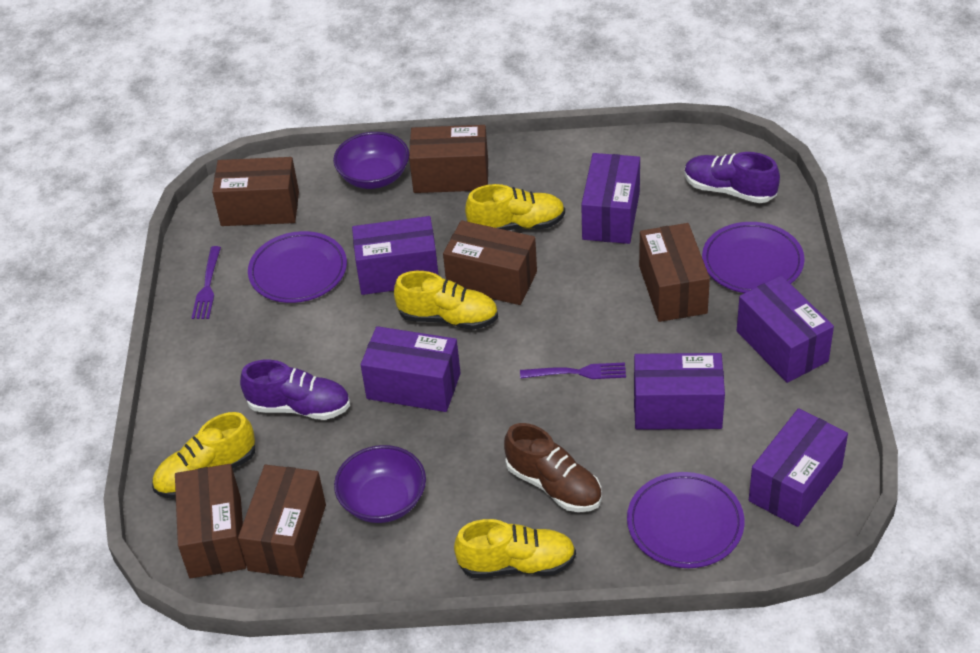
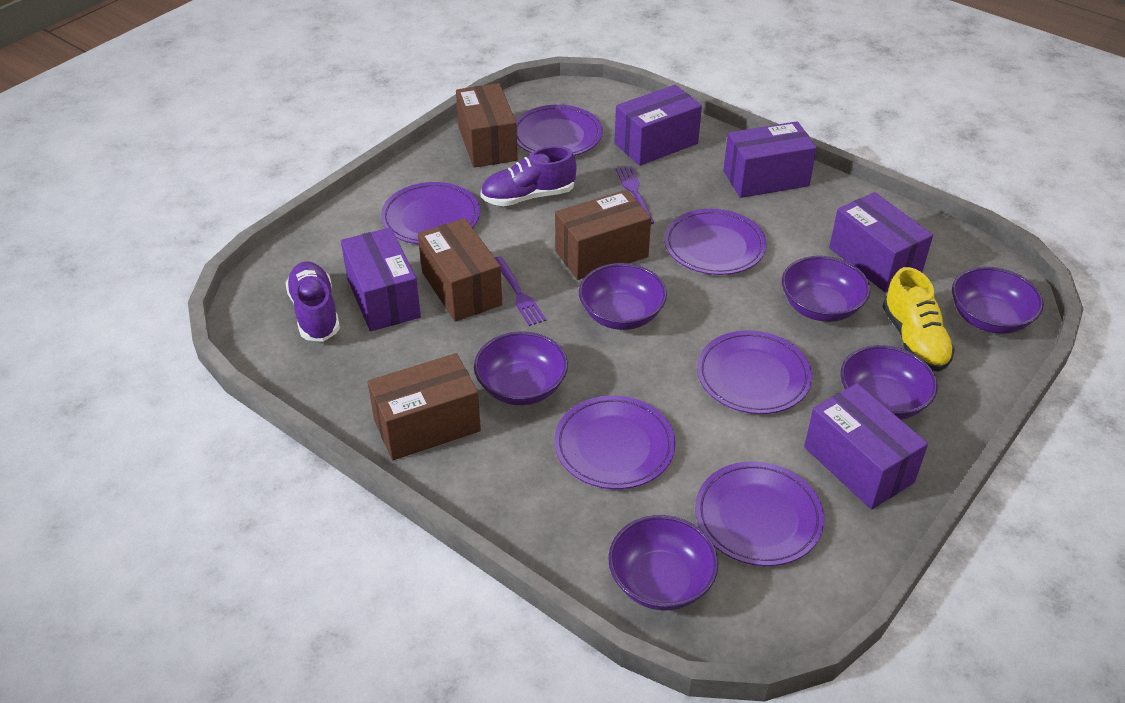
brown box: [175,464,246,579] [212,157,299,226] [238,465,326,578] [409,125,488,193] [443,220,537,305] [639,223,710,322] = 6 -> [368,353,481,460] [418,218,502,322] [456,83,518,168] [555,190,651,280] = 4
brown shoe: [504,423,602,512] = 1 -> none = 0
purple bowl: [333,132,409,189] [334,445,426,523] = 2 -> [474,331,568,405] [579,263,667,330] [608,515,719,610] [782,256,870,322] [840,345,937,420] [952,267,1044,334] = 6
purple box: [352,216,439,295] [361,326,461,412] [581,153,640,244] [634,353,725,430] [737,276,834,383] [749,408,848,527] = 6 -> [341,227,421,331] [615,85,702,166] [723,121,817,198] [804,383,928,509] [829,192,933,292] = 5
purple plate: [248,231,347,303] [627,472,745,568] [702,222,805,293] = 3 -> [381,182,480,244] [516,105,603,156] [554,396,676,489] [664,209,767,275] [695,462,824,566] [697,330,812,414] = 6
yellow shoe: [152,412,255,499] [394,271,498,330] [454,519,576,578] [465,184,565,230] = 4 -> [882,267,955,372] = 1

